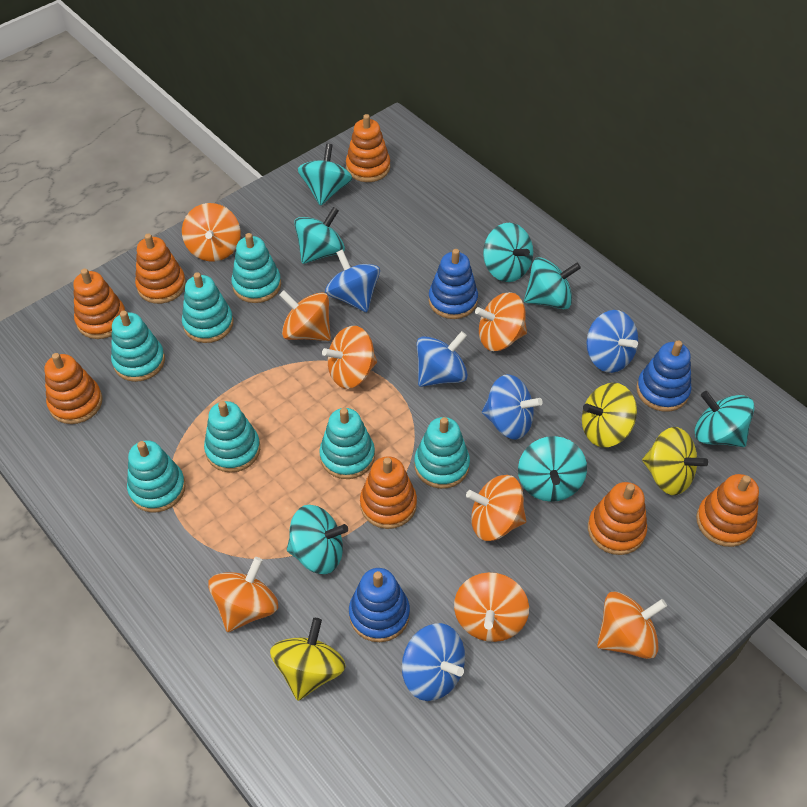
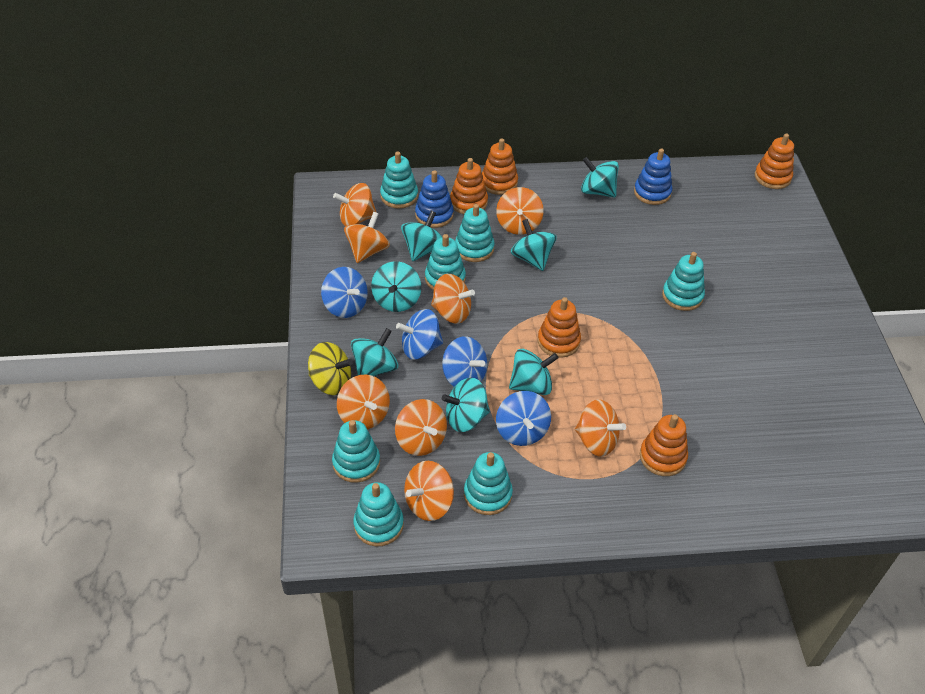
blue spinning top: [325,249,380,312] [402,623,465,701] [416,331,468,387] [482,374,543,440] [587,310,638,373] = 5 -> [321,267,368,318] [396,309,443,360] [442,336,487,387] [496,391,551,446] = 4
blue stacking toy: [349,568,410,642] [429,249,478,319] [636,340,692,412] = 3 -> [415,170,454,228] [634,149,672,205] = 2
orange stacking toy: [44,353,102,424] [73,269,125,339] [135,234,186,304] [346,114,390,182] [360,456,417,529] [588,482,647,555] [696,474,759,547] = 7 -> [450,158,488,214] [482,138,518,195] [538,297,581,358] [640,414,688,476] [755,133,794,189] = 5
yellow spinning top: [270,618,346,701] [582,383,637,447] [642,427,708,495] = 3 -> [308,342,352,395] = 1

